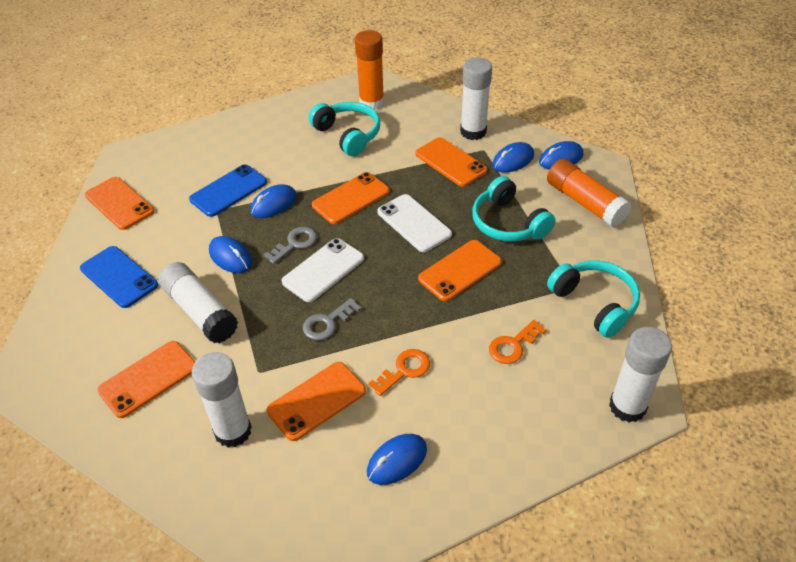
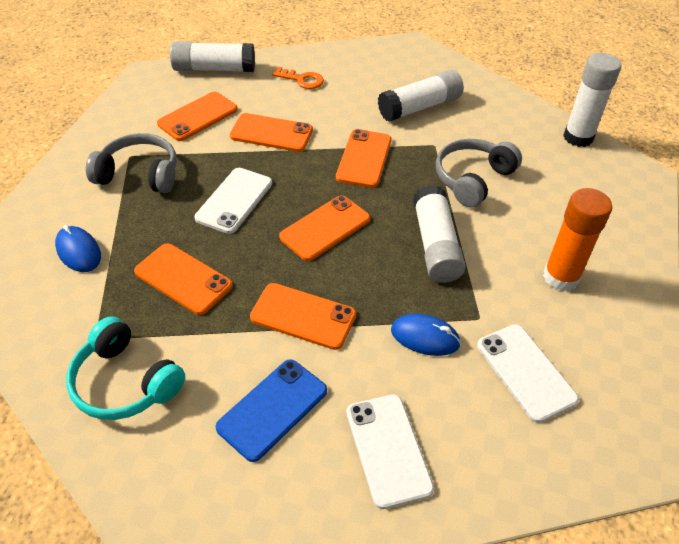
blue mouse: [209,236,252,273] [251,184,297,218] [367,434,427,485] [492,142,534,173] [539,141,583,170] = 5 -> [55,225,101,272] [391,314,461,356] = 2
blue phone: [80,246,158,308] [189,164,267,217] = 2 -> [216,359,327,462] = 1
grey headphones: none = 0 -> [86,133,177,193] [436,139,522,208] = 2
grey key: [263,227,317,264] [303,298,362,340] = 2 -> none = 0
orange glue stick: [355,30,384,110] [547,159,631,228] = 2 -> [543,188,612,291] = 1
orange key: [369,349,430,396] [489,320,546,364] = 2 -> [272,67,324,89] = 1
turquoise headphones: [309,102,380,156] [472,176,556,242] [547,260,640,338] = 3 -> [66,316,185,420] = 1
white phone: [282,238,364,302] [377,194,452,252] = 2 -> [195,168,272,234] [346,394,434,509] [477,324,579,423] = 3

